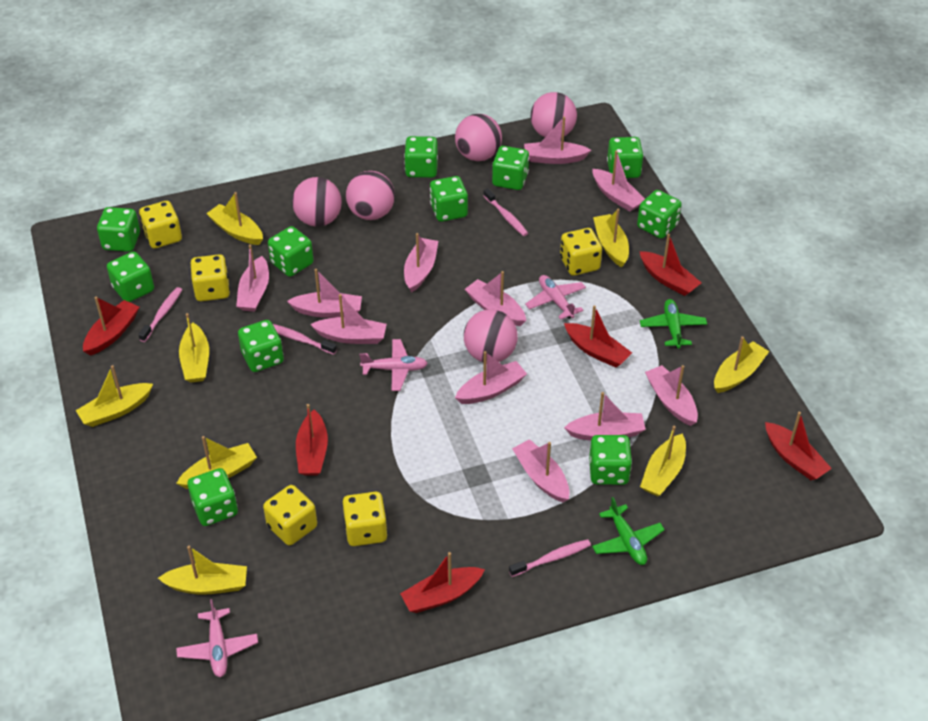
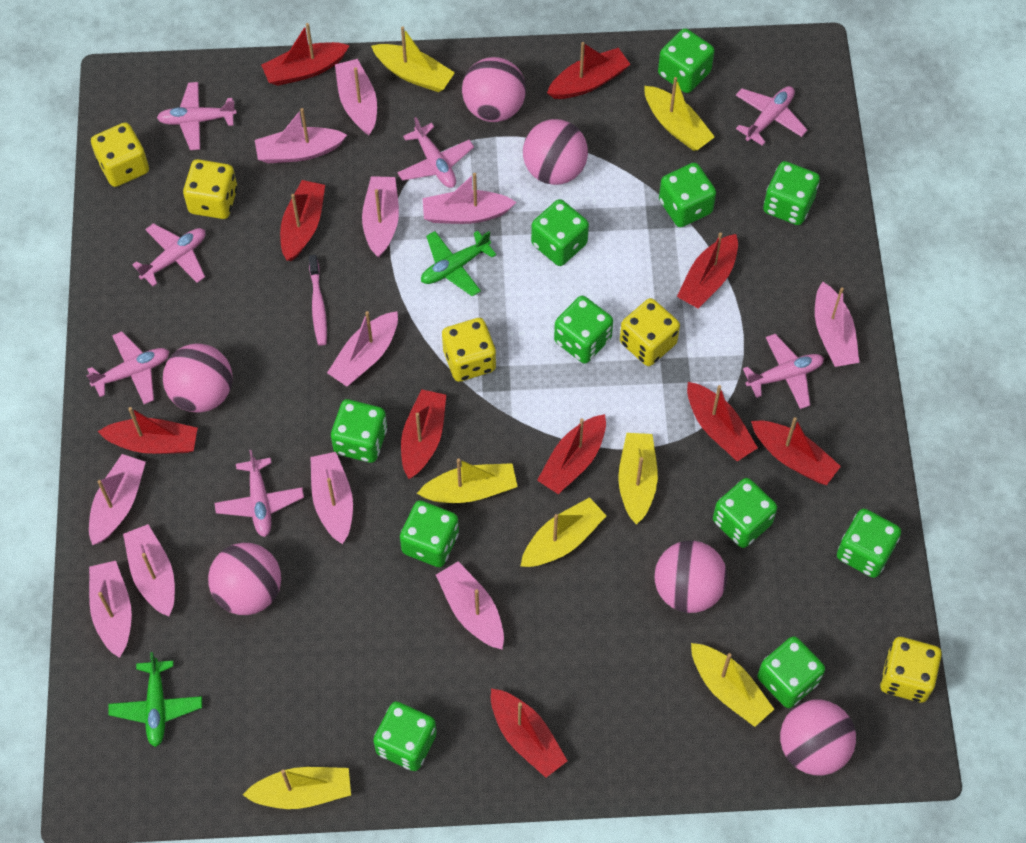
pink ball: [292,177,342,227] [346,171,395,220] [455,114,502,161] [464,309,518,363] [531,92,577,138] = 5 -> [163,343,233,413] [208,543,281,615] [462,57,526,122] [523,119,588,185] [655,541,727,613] [780,700,856,775] = 6
pink plane: [176,599,258,677] [359,339,428,391] [525,275,586,320] = 3 -> [86,331,170,404] [132,223,205,287] [157,82,237,150] [215,450,304,537] [397,117,474,188] [736,86,807,146] [743,334,824,409] = 7
pink toothbrush: [138,287,182,342] [273,324,337,355] [483,188,528,236] [509,539,591,577] = 4 -> [309,255,327,346] = 1
red boat: [83,297,139,355] [296,404,328,476] [400,552,485,613] [564,305,632,368] [639,234,701,296] [765,412,832,480] = 6 -> [97,407,198,454] [261,23,350,86] [280,180,325,261] [401,390,446,479] [491,688,568,778] [537,414,606,494] [547,42,631,99] [677,232,738,309] [687,382,758,461] [751,417,841,485] = 10
yellow boat: [76,365,153,427] [158,546,247,595] [176,436,257,489] [179,313,209,382] [206,192,263,245] [593,208,629,267] [640,426,686,496] [714,336,770,393] = 8 -> [243,767,351,809] [371,26,455,92] [417,459,518,503] [521,497,606,567] [618,433,658,525] [644,77,715,151] [691,643,774,727] = 7

